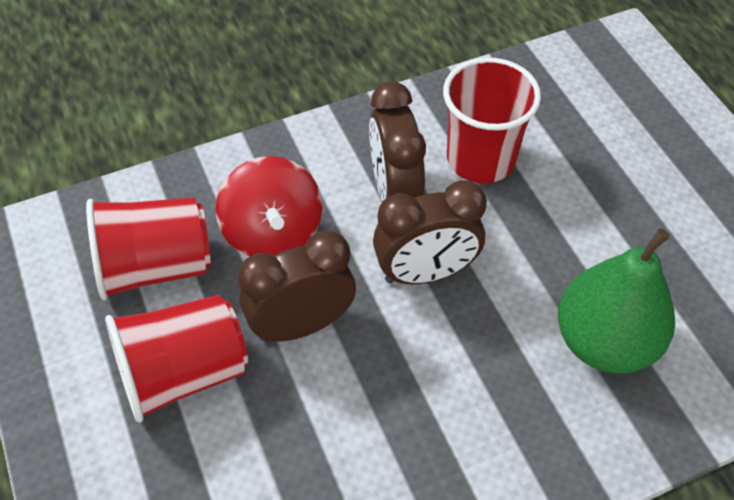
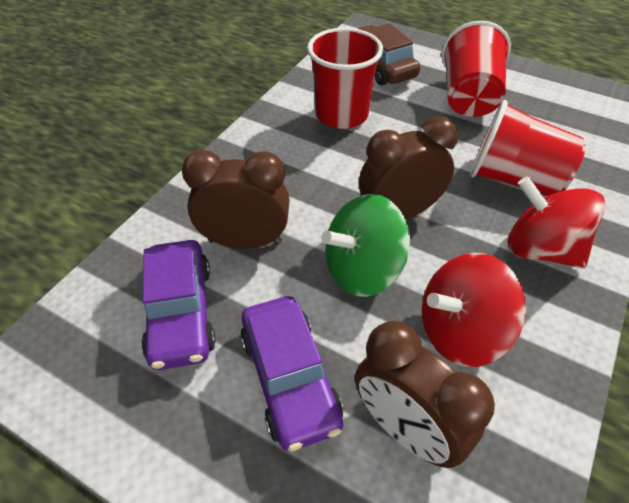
brown car: none = 0 -> [358,23,420,86] = 1
green pear: [558,228,675,374] = 1 -> none = 0
green spinning top: none = 0 -> [321,194,410,297] = 1
purple car: none = 0 -> [141,240,216,370] [240,296,343,451] = 2
red spinning top: [216,156,322,257] = 1 -> [422,253,526,367] [507,176,605,268] = 2

